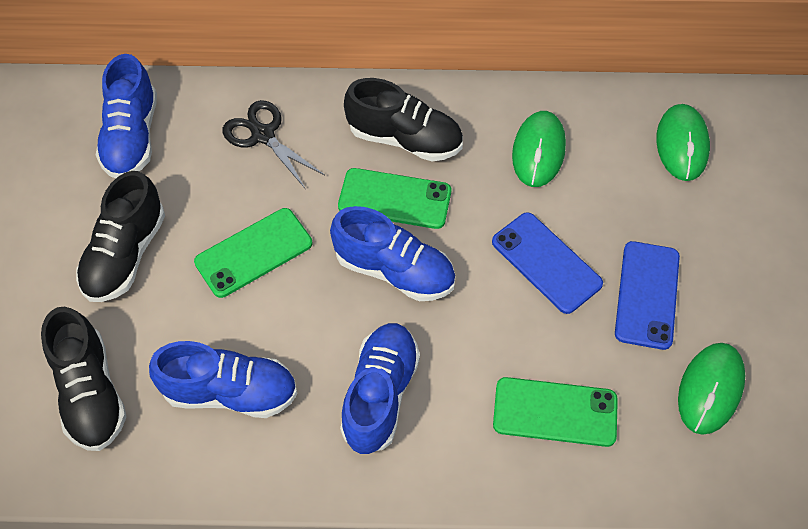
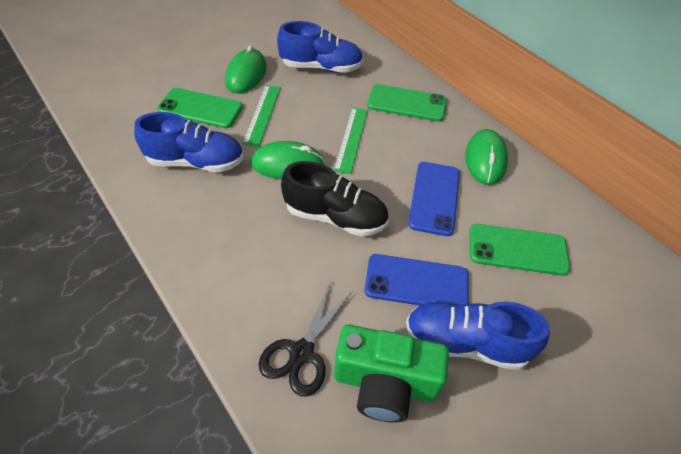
black shoe: [41,307,127,451] [76,171,165,302] [344,78,463,161] = 3 -> [281,161,389,237] = 1
blue shoe: [96,54,157,178] [149,341,297,418] [330,206,455,301] [340,323,420,454] = 4 -> [134,112,244,172] [277,21,363,73] [406,301,550,370] = 3
green camera: none = 0 -> [334,325,449,423] = 1
green ruler: none = 0 -> [242,85,281,147] [334,107,368,174] = 2

